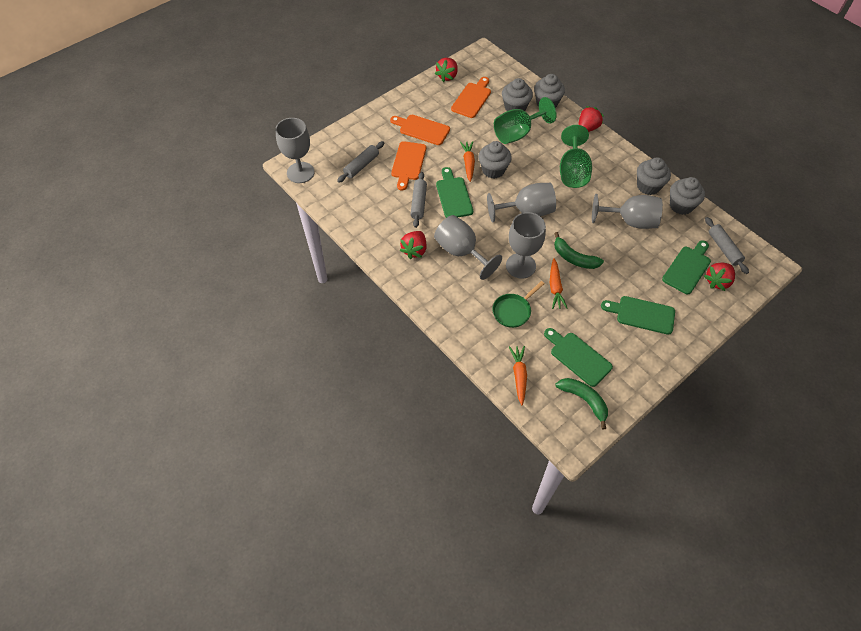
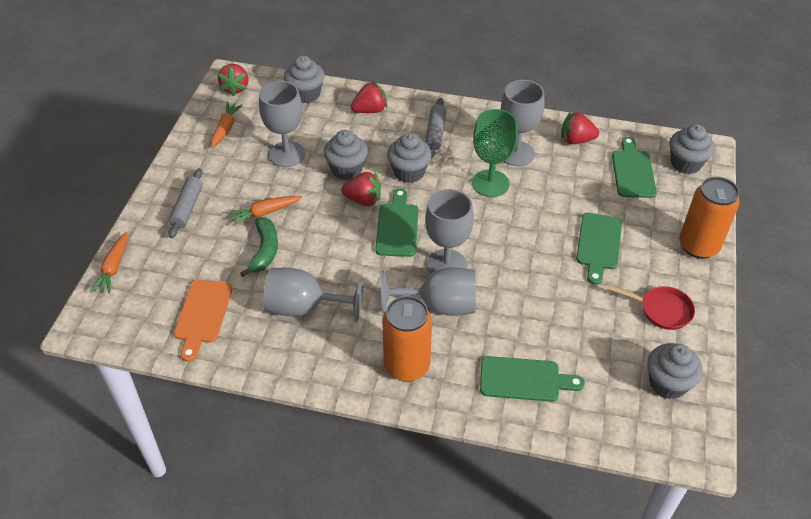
green banana: [554,232,604,269] [555,378,608,429] = 2 -> [240,217,278,277] = 1
green goblet: [494,97,557,144] [560,125,592,188] = 2 -> [472,109,518,197] = 1
green pan: [493,281,545,328] = 1 -> none = 0
grey rolling pin: [337,141,384,183] [410,172,427,228] [705,217,749,274] = 3 -> [169,168,203,238] [425,98,447,158] = 2
orange can: none = 0 -> [382,296,432,382] [679,177,740,259] = 2
orange cutting board: [390,115,450,145] [391,141,426,190] [451,77,491,118] = 3 -> [174,280,232,362] = 1
red pan: none = 0 -> [608,285,695,330] = 1

